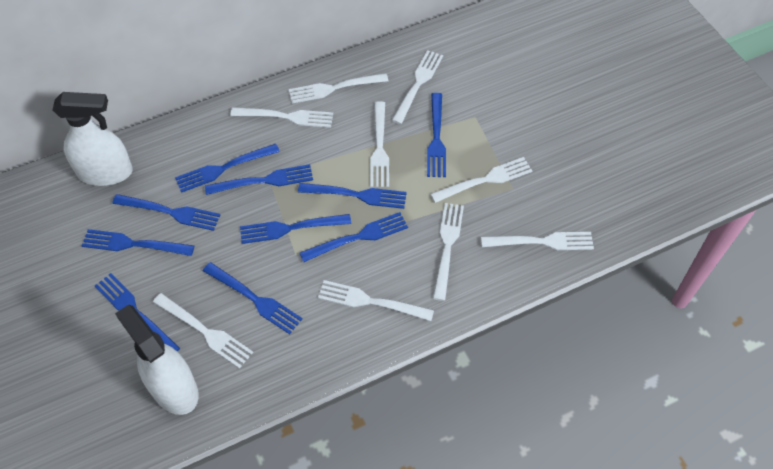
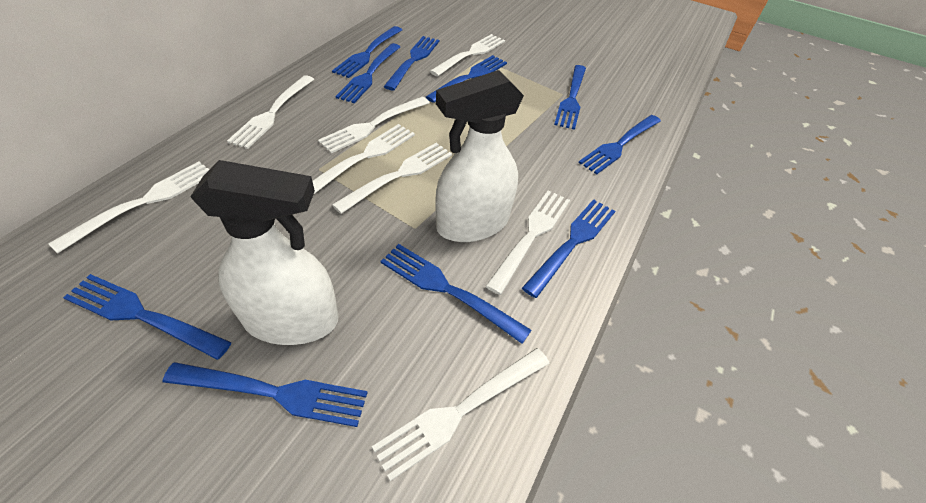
white fork: [153,293,253,369] [230,107,333,128] [289,73,388,104] [318,280,434,321] [370,101,389,187] [392,50,443,124] [430,157,532,203] [433,203,464,301] [481,232,594,250] = 9 -> [48,161,210,253] [227,75,314,149] [312,124,415,195] [318,96,430,153] [332,143,452,214] [372,348,550,481] [430,34,505,76] [486,190,570,295] = 8

